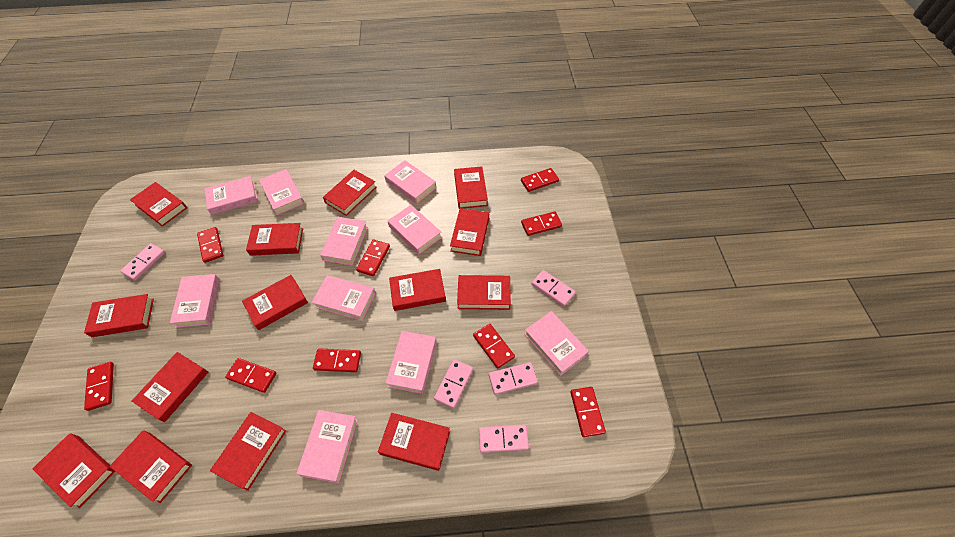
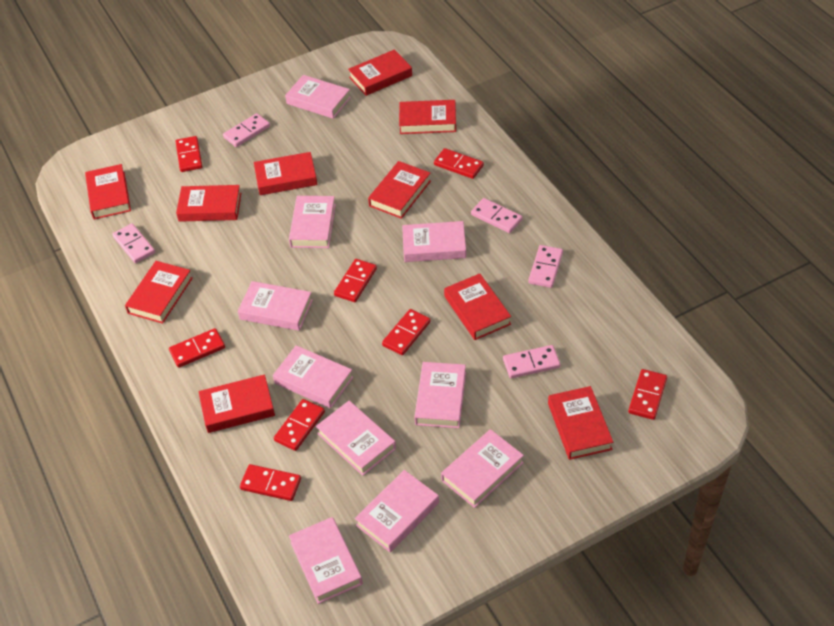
red book: [32,433,115,508] [84,294,154,337] [109,430,192,503] [130,182,187,227] [132,352,208,422] [210,412,286,491] [242,275,308,330] [246,223,303,256] [323,170,377,216] [378,413,450,471] [389,269,446,311] [450,208,489,256] [454,166,488,209] [457,275,511,310] = 14 -> [85,164,131,219] [125,261,193,324] [176,185,241,222] [199,374,275,433] [254,152,317,195] [348,49,412,96] [368,161,431,219] [399,100,456,134] [444,273,511,340] [548,386,613,460] = 10
red domino: [84,362,114,411] [197,227,224,263] [225,358,276,393] [313,348,361,372] [356,240,390,276] [473,324,515,368] [521,168,559,192] [521,212,562,236] [570,387,606,437] = 9 -> [169,328,225,368] [175,136,203,172] [240,464,301,501] [274,399,325,451] [334,259,377,302] [382,309,431,355] [434,148,484,179] [628,369,667,420] = 8

